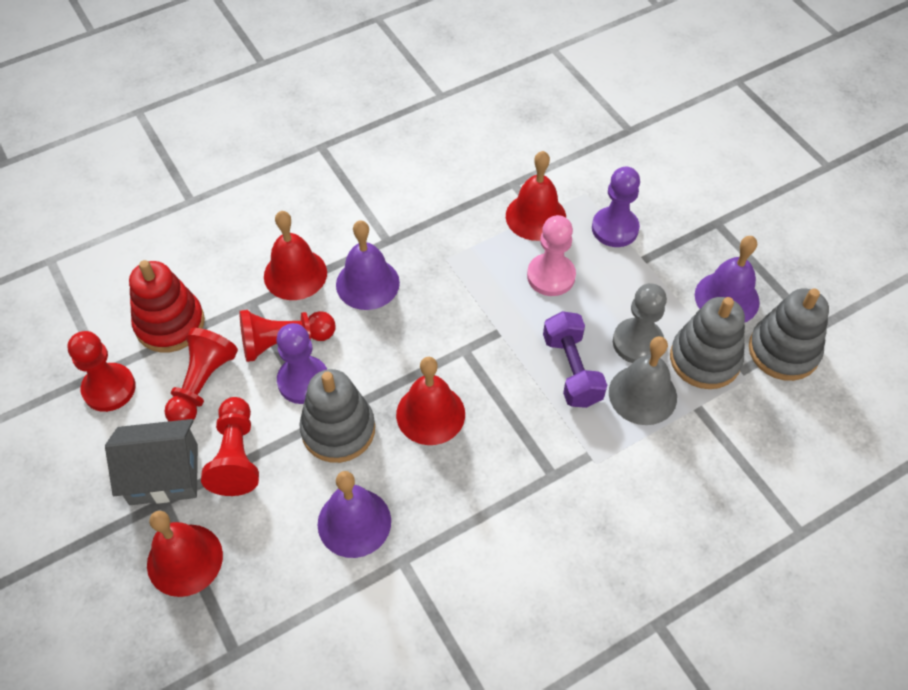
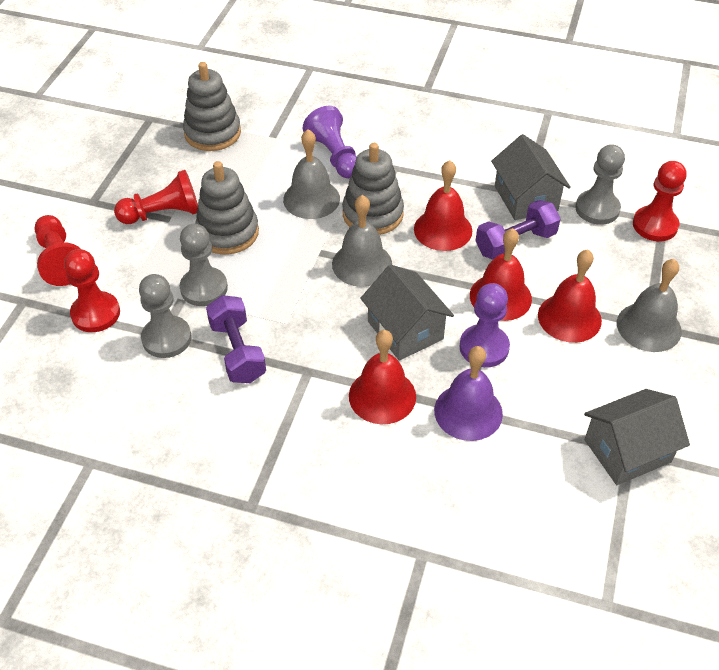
grey bell: [609,336,677,425] = 1 -> [283,129,340,219] [332,195,392,287] [617,259,682,352] = 3
grey house: [105,419,198,505] = 1 -> [360,265,454,361] [491,134,571,220] [584,389,690,485] = 3
grey pawn: [613,283,667,363] = 1 -> [139,274,191,358] [180,224,228,306] [575,144,625,225] = 3
pink pawn: [527,215,576,296] = 1 -> none = 0
purple bell: [317,471,391,558] [336,220,400,310] [695,236,760,323] = 3 -> [434,346,503,441] = 1
purple dumbbell: [543,311,607,408] = 1 -> [206,295,266,383] [476,200,561,260] = 2
red stacking toy: [129,260,205,353] = 1 -> none = 0

